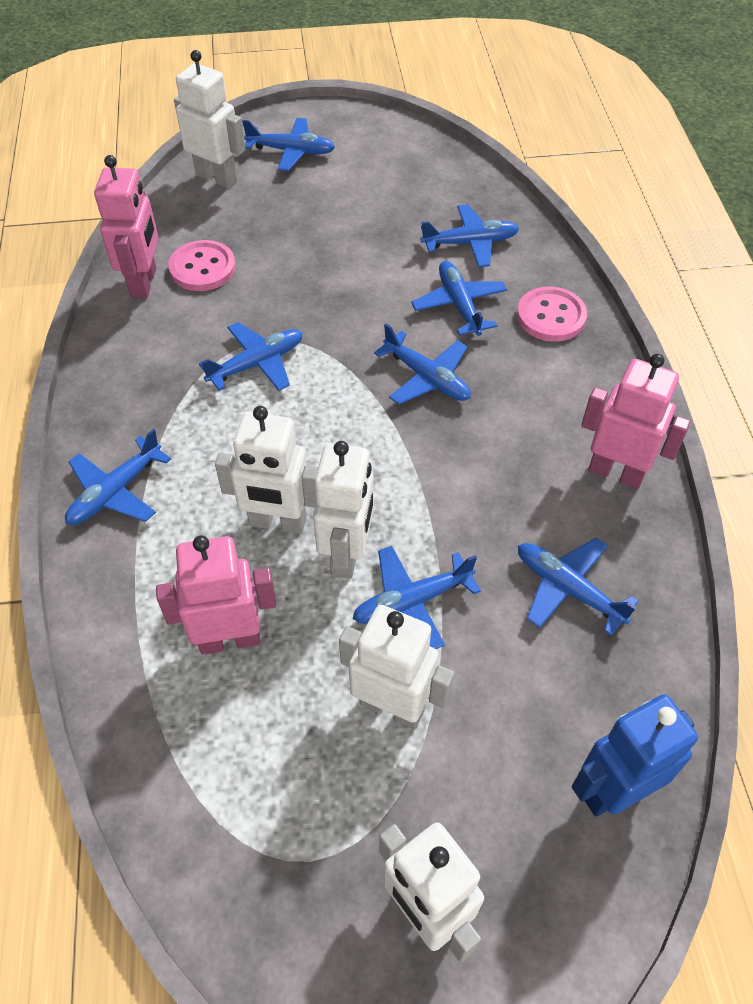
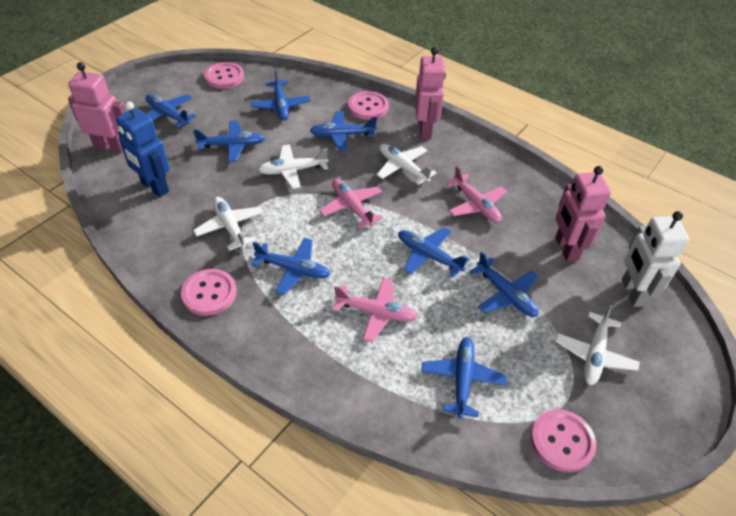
pink button: [168,240,236,291] [517,287,587,342] = 2 -> [181,269,237,316] [204,62,244,89] [348,91,389,120] [531,409,596,472] = 4
pink plane: none = 0 -> [319,179,383,228] [333,278,417,342] [446,166,507,223] = 3
white plane: none = 0 -> [193,197,264,251] [258,144,328,189] [377,144,437,185] [555,305,640,385] = 4
white robot: [174,50,245,188] [215,406,318,534] [313,441,373,579] [339,605,454,729] [379,822,484,962] = 5 -> [622,211,690,307] = 1

